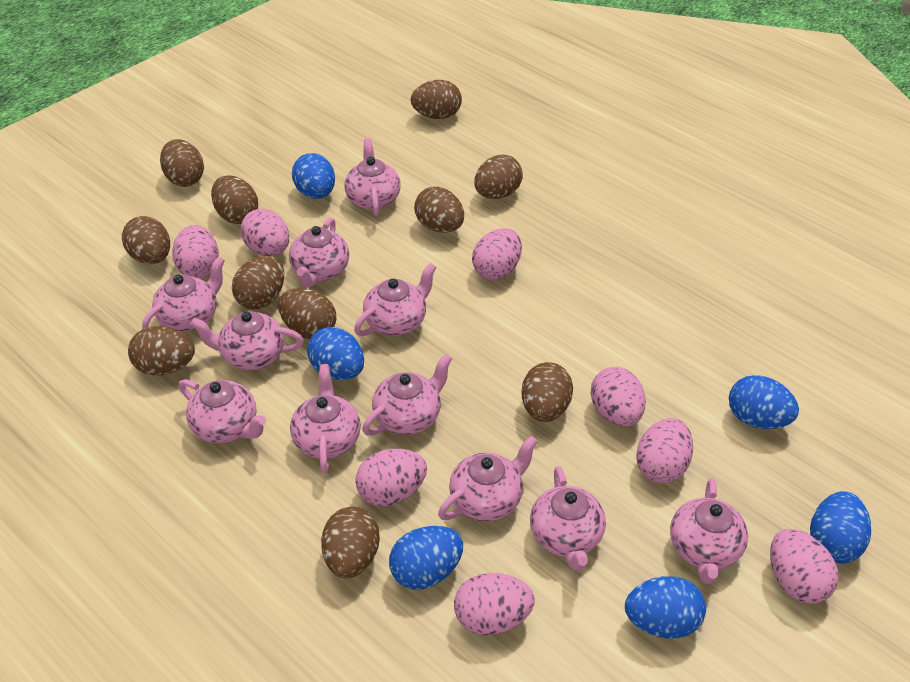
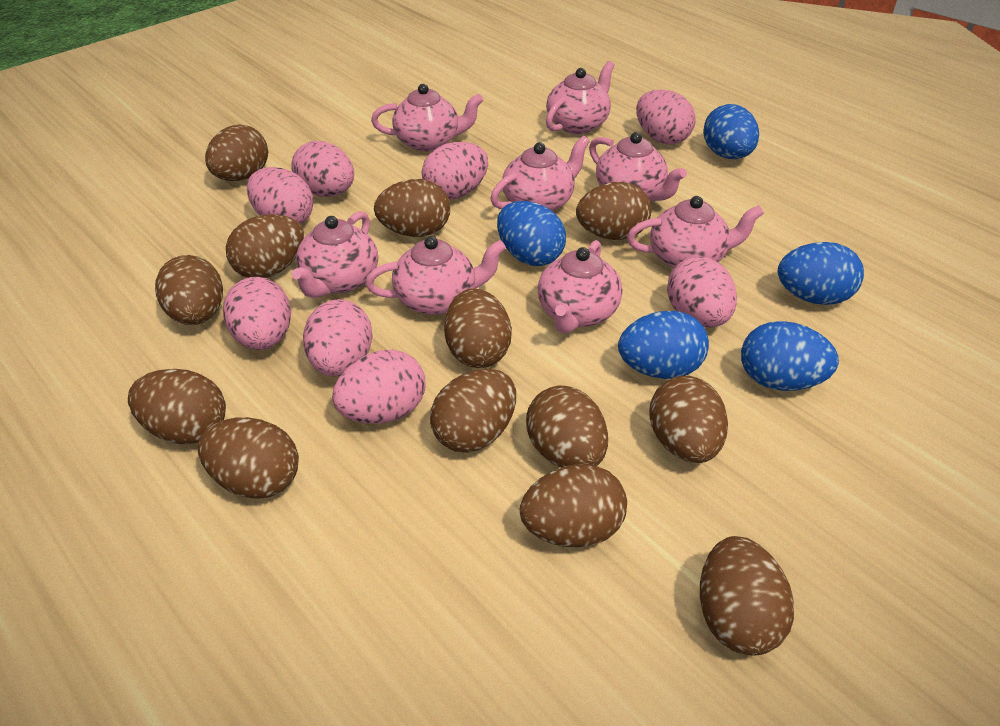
blue egg: [292,153,335,199] [307,327,364,380] [389,526,463,590] [625,576,706,639] [729,375,799,429] [810,491,871,564] = 6 -> [497,201,566,266] [618,311,709,379] [703,104,759,159] [741,321,839,391] [778,242,864,305] = 5
brown egg: [122,216,170,264] [128,326,195,376] [160,139,204,187] [211,175,258,224] [232,256,284,309] [278,288,336,339] [321,507,380,578] [411,80,462,119] [414,187,464,233] [474,155,523,199] [522,362,573,422] = 11 -> [128,369,226,444] [155,255,223,325] [198,417,299,499] [205,125,268,181] [226,214,304,278] [374,179,450,237] [430,369,516,453] [444,288,512,368] [520,464,627,547] [526,386,608,468] [576,182,652,240] [649,376,728,463] [700,536,794,655] = 13
pink teapot: [142,257,225,332] [179,379,266,443] [190,311,304,370] [289,218,349,287] [290,364,361,473] [344,138,401,216] [354,263,437,336] [362,354,452,436] [438,436,538,521] [530,466,606,571] [670,478,748,584] = 11 -> [292,211,378,298] [365,236,506,315] [371,84,483,151] [490,136,590,211] [538,240,622,334] [546,61,615,134] [589,132,687,201] [627,196,764,269] = 8

